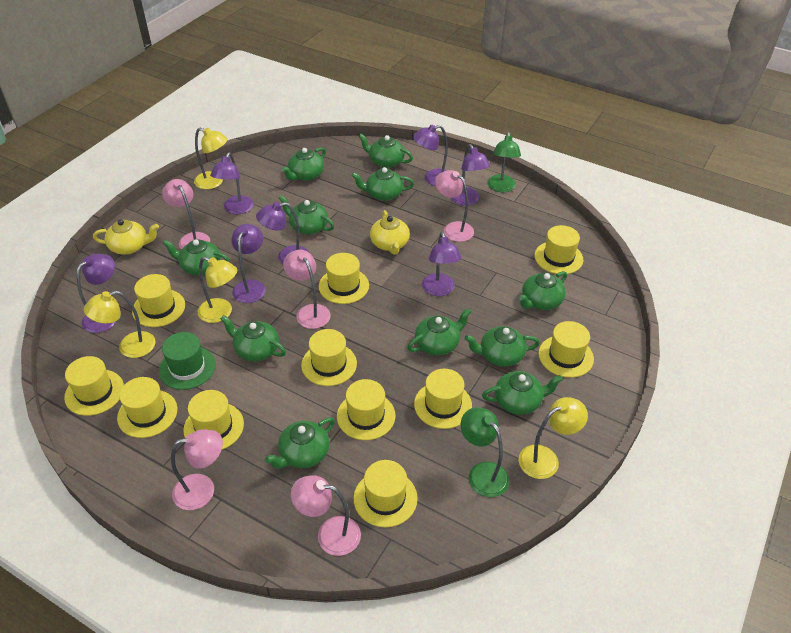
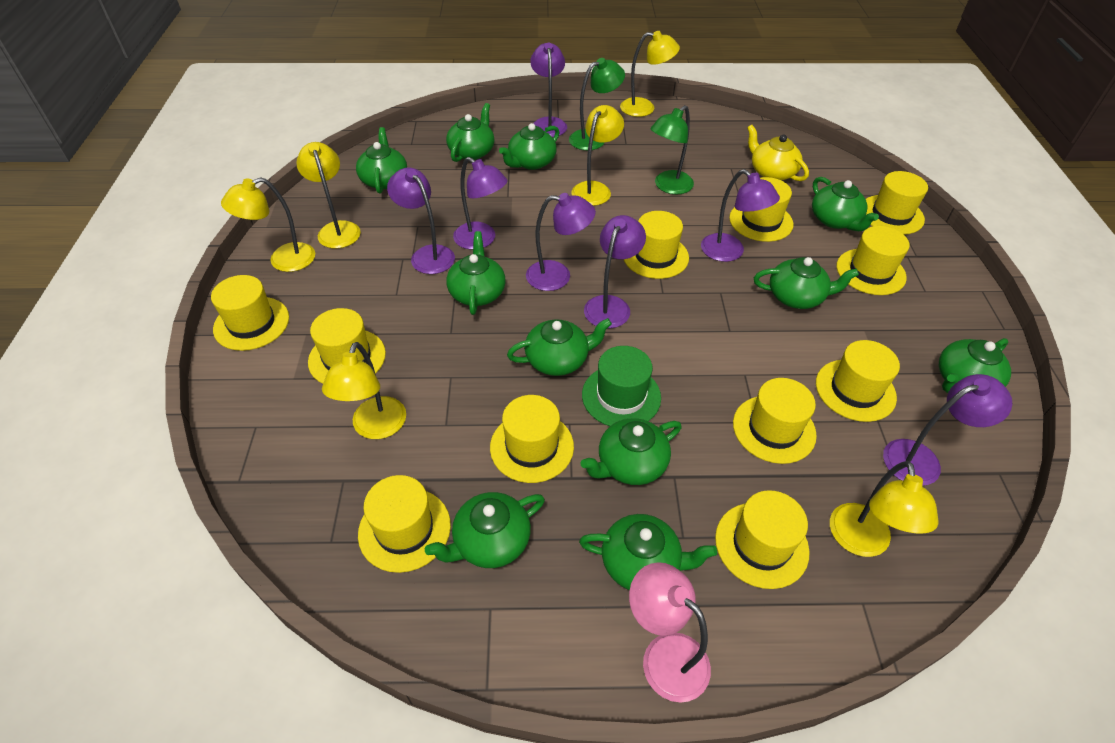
pink lamp: [162,179,210,249] [171,429,223,510] [283,250,331,329] [291,475,361,556] [435,170,474,242] = 5 -> [629,562,711,703] = 1
yellow lamp: [84,291,156,358] [194,128,228,189] [198,256,237,323] [519,397,588,479] = 4 -> [221,177,315,272] [296,142,361,249] [322,342,406,439] [571,105,624,206] [620,31,680,117] [830,461,939,557] = 6
yellow teapot: [93,219,159,255] [370,210,410,255] = 2 -> [747,125,809,181] = 1

